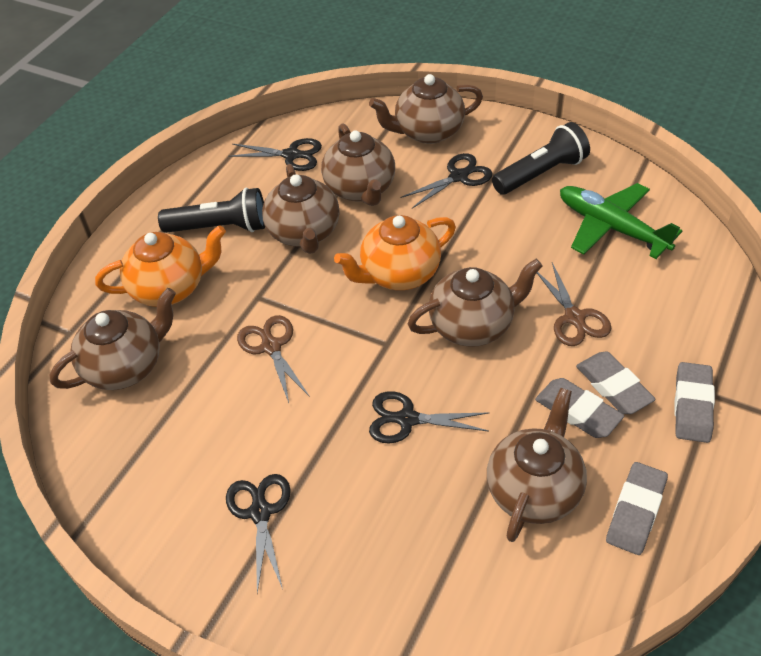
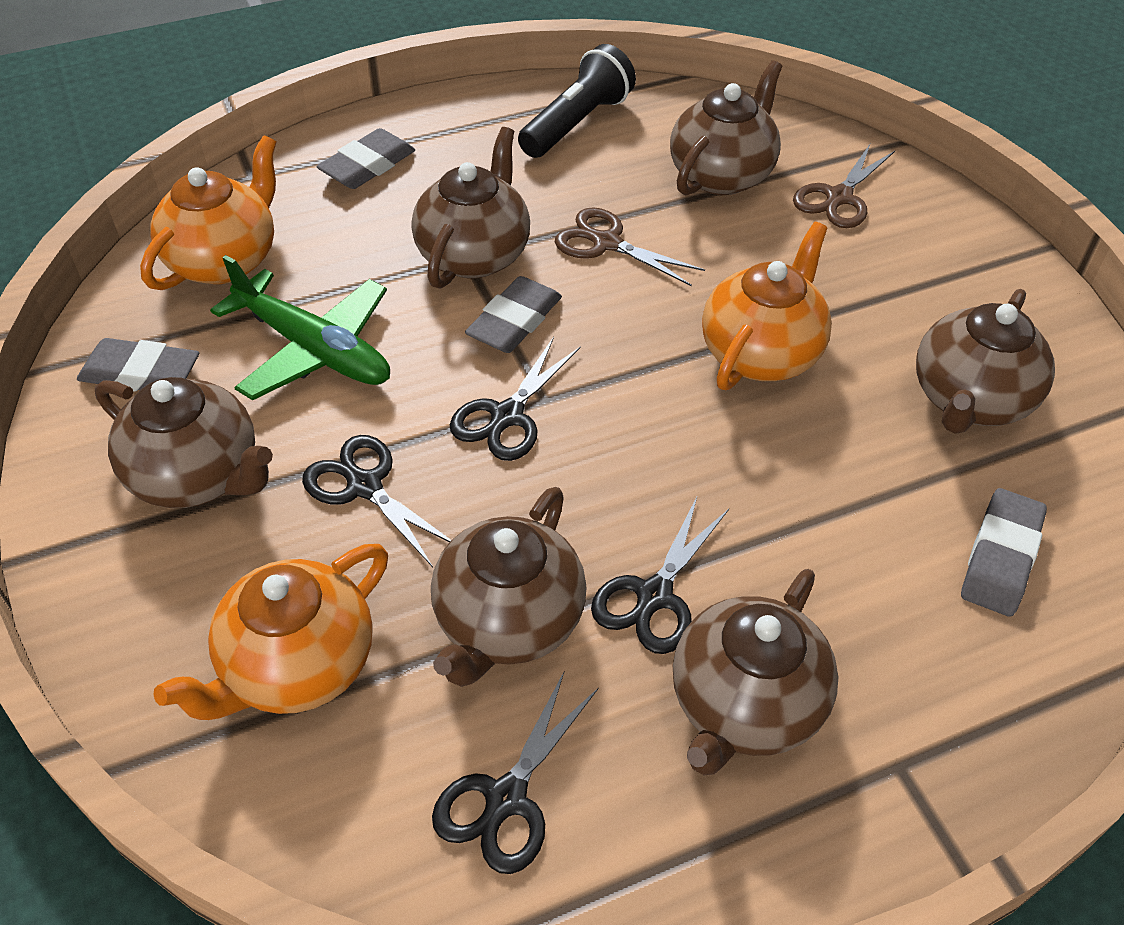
black flashlight: [158,188,265,233] [492,122,590,195] = 2 -> [518,44,636,158] = 1
orange teapot: [95,225,226,307] [334,215,456,290] = 2 -> [140,135,277,290] [154,544,388,720] [702,222,832,390] = 3

